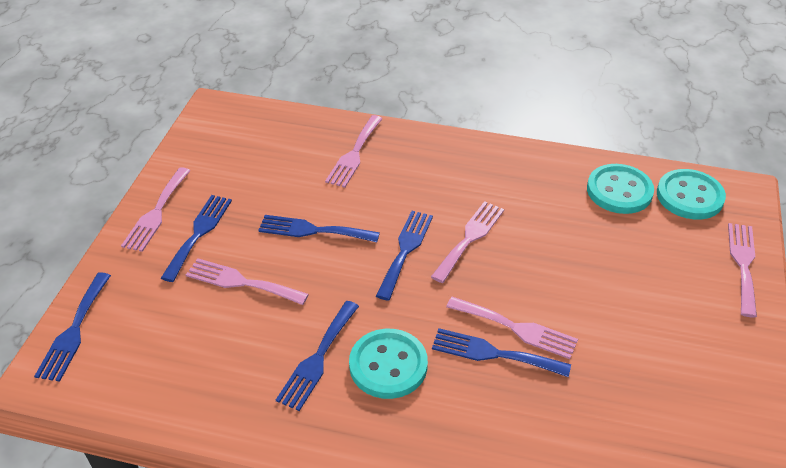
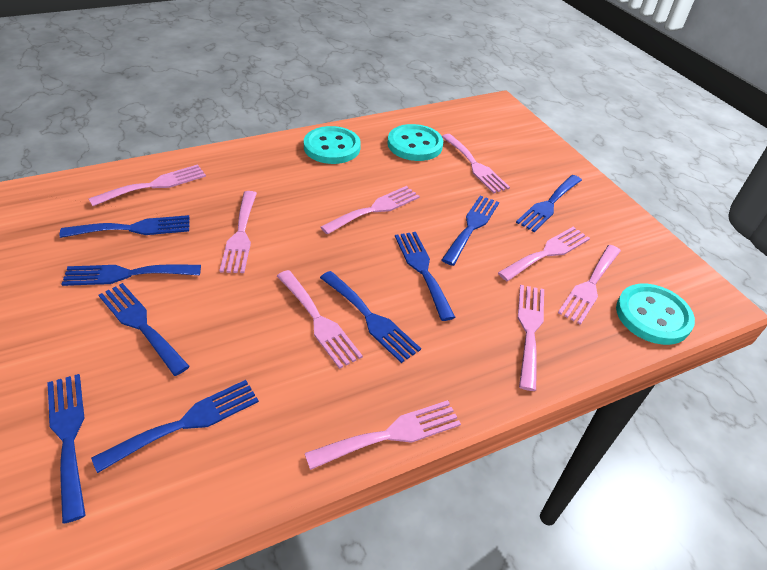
blue fork: [34,272,111,382] [161,195,232,282] [258,215,380,242] [276,301,359,411] [376,211,433,301] [432,328,571,377] = 6 -> [47,374,86,523] [59,215,190,238] [61,265,201,286] [91,380,259,473] [99,283,190,376] [320,271,421,363] [395,232,456,321] [442,196,499,266] [516,175,582,232] = 9
pink fork: [121,167,190,252] [186,258,309,305] [325,115,383,188] [431,201,504,283] [446,297,578,359] [728,223,757,318] = 6 -> [88,164,206,206] [219,191,257,273] [277,270,363,369] [305,400,461,470] [320,186,420,235] [442,134,510,194] [498,227,590,281] [518,285,544,391] [558,245,621,325] = 9

